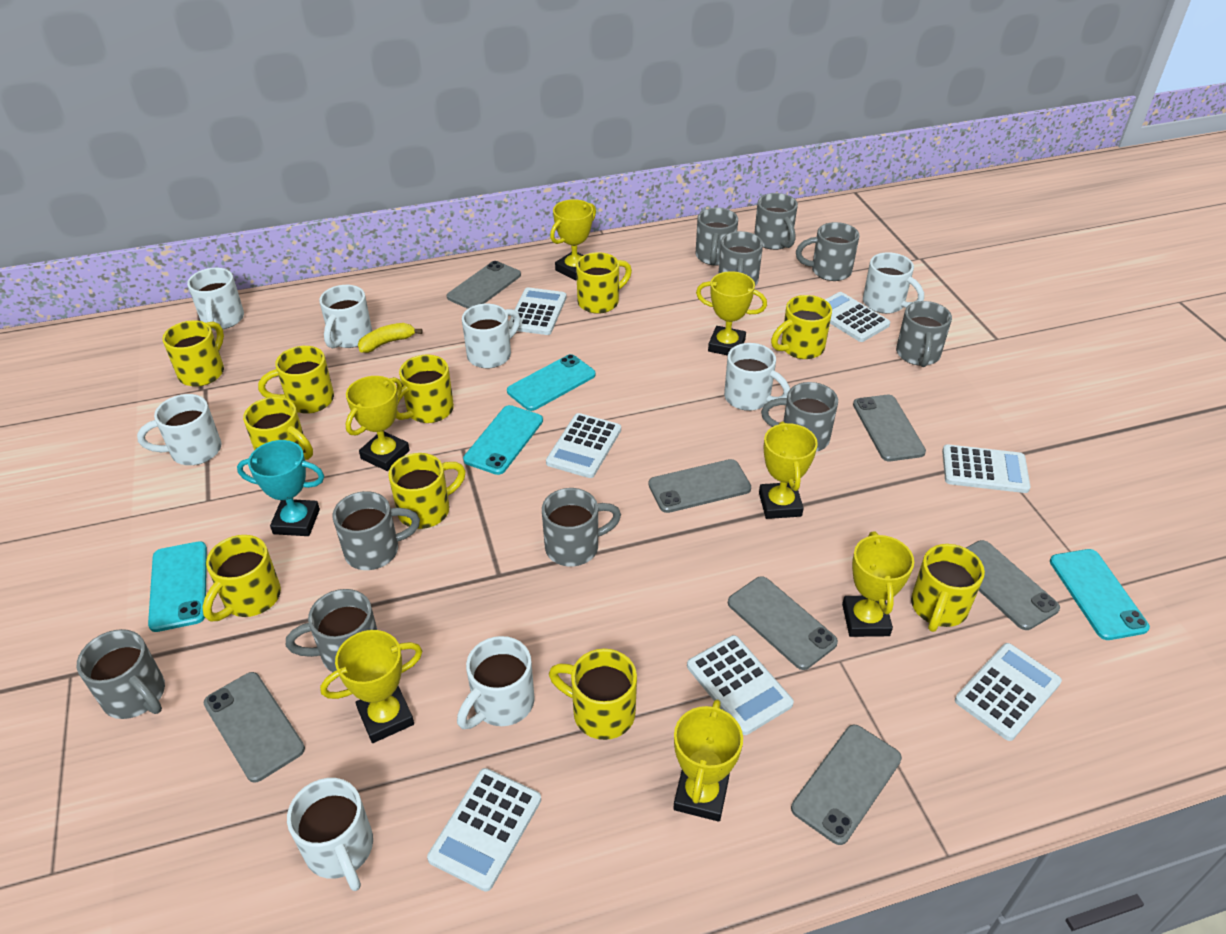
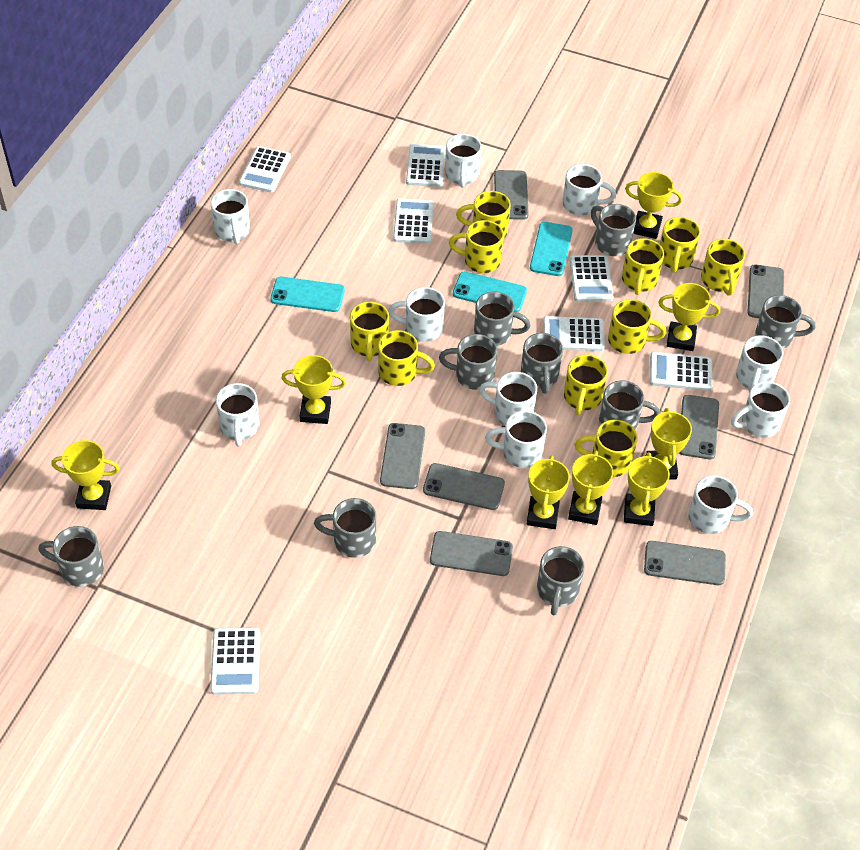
grey mug: [77,629,165,719] [286,589,377,672] [333,491,420,570] [542,488,621,566] [696,208,738,266] [718,231,763,286] [754,193,798,250] [761,382,838,452] [796,222,860,281] [896,301,952,367] = 10 -> [38,526,104,587] [314,498,376,558] [439,334,497,390] [474,291,531,346] [521,333,563,394] [537,546,585,615] [591,204,636,256] [599,380,660,430] [755,295,815,349] = 9
turquoise phone: [148,541,207,632] [463,405,543,475] [507,354,596,411] [1050,549,1150,640] = 4 -> [270,277,345,312] [453,272,527,312] [530,222,573,276] = 3
turquoise trophy: [237,440,324,536] = 1 -> none = 0
white mug: [137,394,221,465] [187,268,244,330] [287,778,373,891] [319,285,372,348] [457,636,535,729] [462,304,521,368] [724,343,790,411] [863,252,924,314] = 8 -> [210,189,250,244] [216,383,260,447] [388,287,445,342] [445,134,482,188] [479,372,537,426] [485,411,547,468] [563,164,616,216] [688,475,753,534] [731,381,790,438] [736,335,783,393] = 10
yellow banana: [358,323,423,353] = 1 -> none = 0
yellow trophy: [320,630,422,743] [345,376,410,471] [550,199,596,280] [673,700,743,822] [696,271,767,356] [759,422,818,519] [842,531,914,637] = 7 -> [51,440,120,510] [281,355,346,424] [527,455,570,529] [568,451,613,525] [624,452,670,526] [625,172,682,239] [646,408,692,479] [658,283,720,351] = 8

